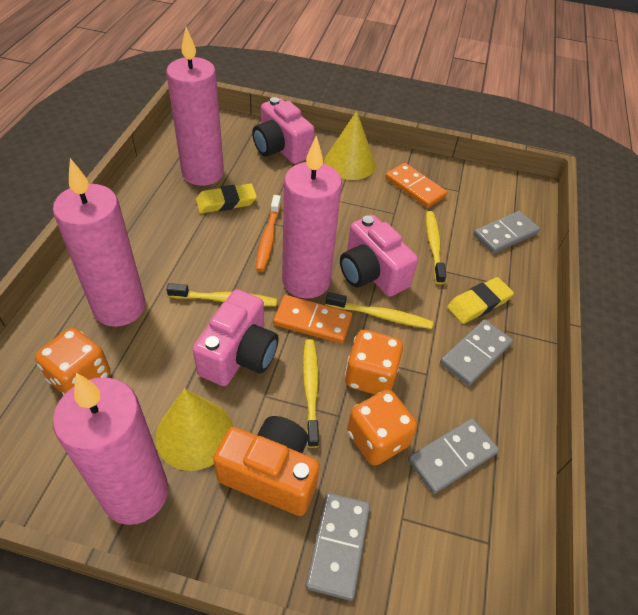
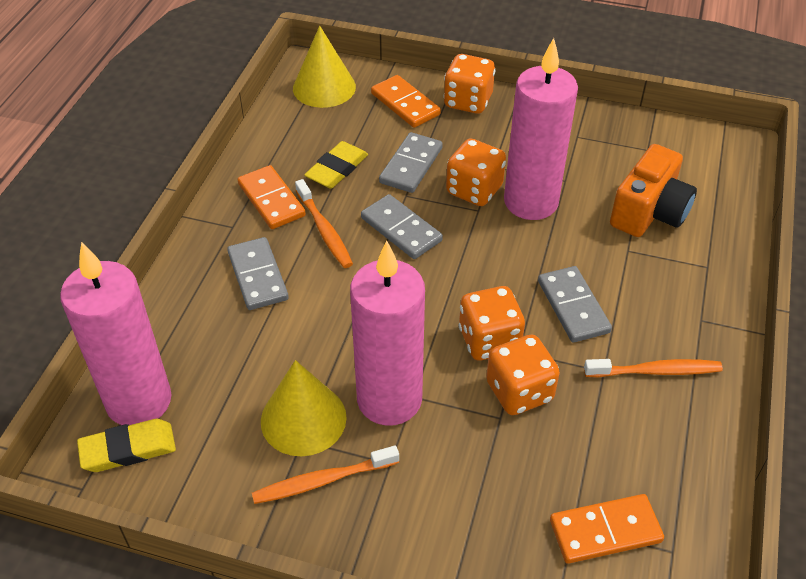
orange dice: [35,328,110,396] [345,330,403,395] [347,390,417,466] = 3 -> [443,54,496,114] [446,138,506,206] [459,286,525,360] [486,334,560,415] = 4
orange domino: [273,295,352,344] [385,163,447,208] = 2 -> [238,165,306,229] [371,75,441,128] [550,494,664,564] = 3
orange toothbrush: [256,195,281,272] = 1 -> [252,445,399,504] [295,179,353,268] [584,359,723,377] = 3
pink camera: [193,289,279,386] [252,97,314,164] [340,215,418,297] = 3 -> none = 0
pink candle: [53,158,145,327] [53,373,168,525] [166,27,224,186] [282,136,342,299] = 4 -> [60,242,172,425] [350,240,425,426] [504,38,578,220] = 3
yellow toothbrush: [166,283,277,307] [303,339,319,448] [325,292,433,329] [426,211,446,284] = 4 -> none = 0

